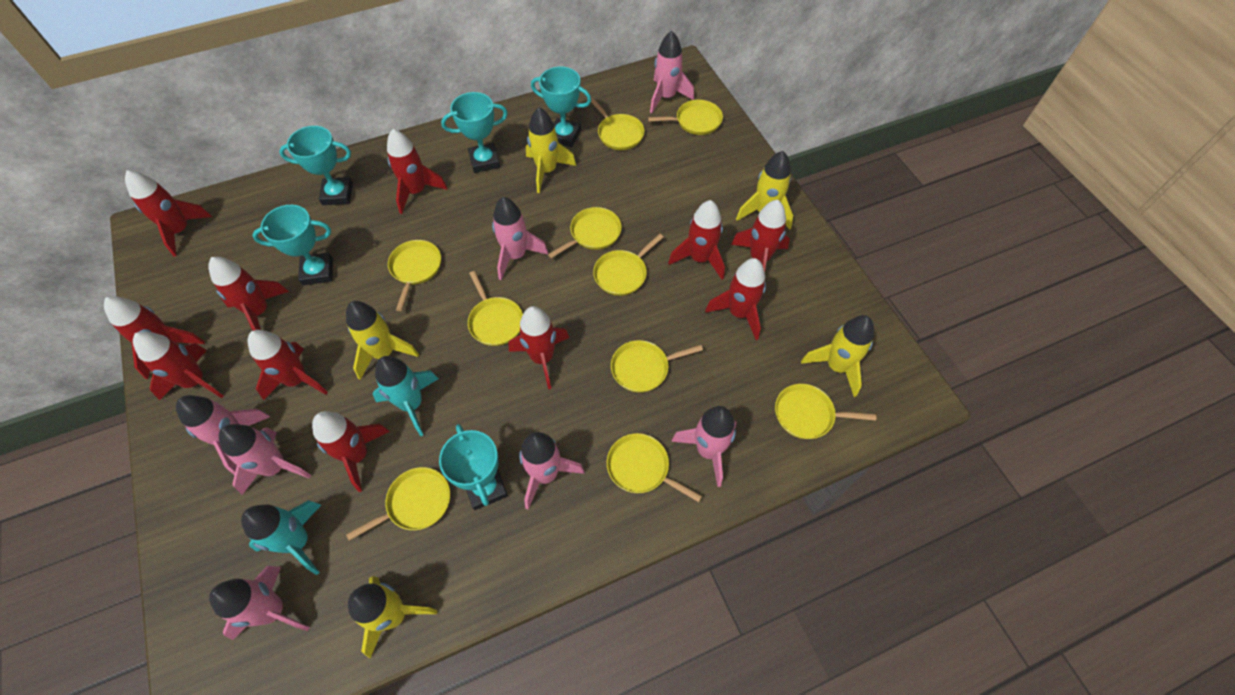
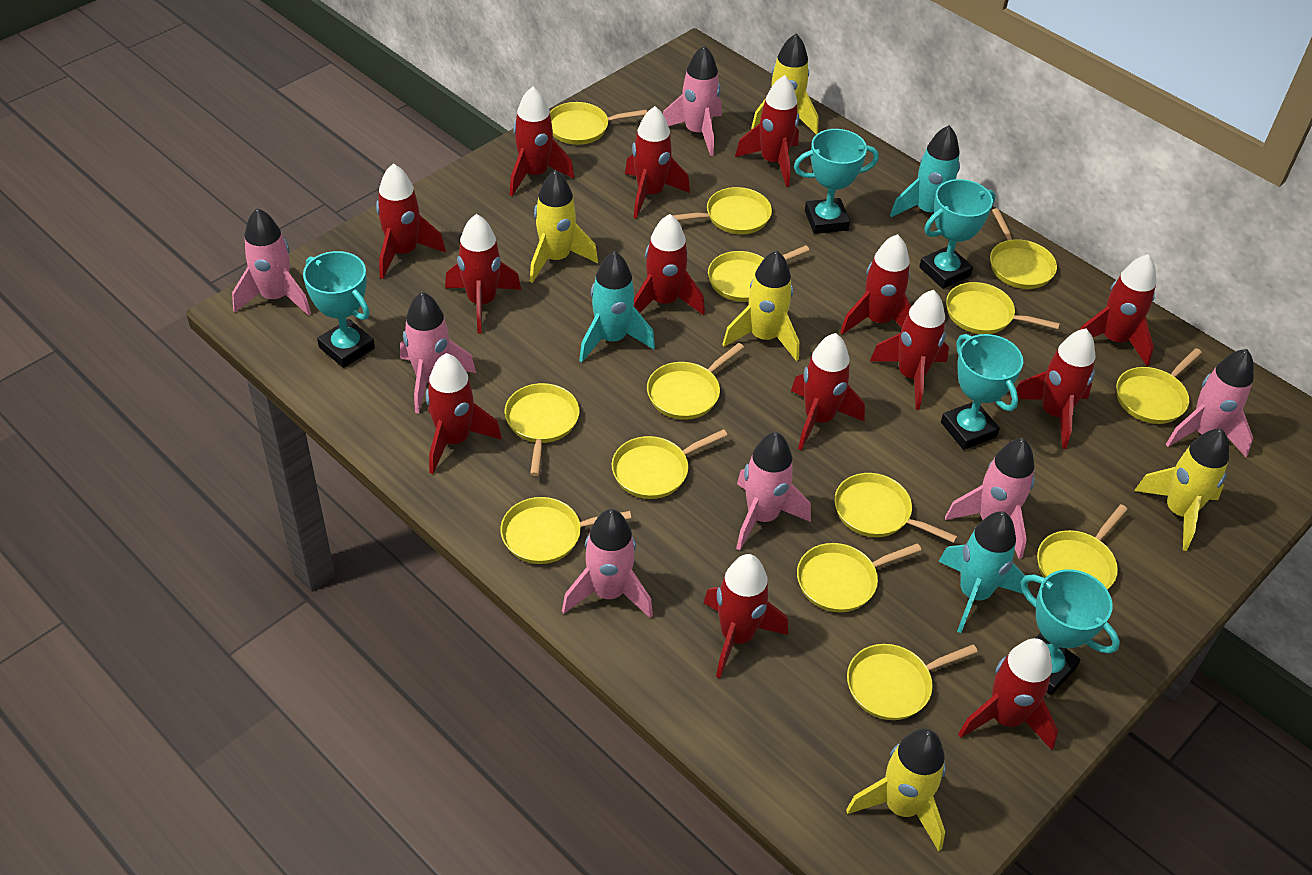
red rocket: [104,296,205,379] [125,170,212,256] [133,331,223,400] [208,257,289,331] [248,330,328,400] [312,411,390,492] [387,129,447,214] [509,306,569,389] [668,200,725,280] [705,258,766,340] [731,200,790,272] = 11 -> [376,163,446,279] [426,353,502,474] [445,214,521,334] [510,86,575,196] [625,106,690,219] [634,214,705,315] [704,554,788,678] [735,75,799,187] [791,333,865,451] [840,234,911,334] [870,290,949,410] [958,638,1058,750] [1011,329,1096,449] [1080,254,1156,366] = 14
turquoise rocket: [241,500,321,575] [373,356,438,437] = 2 -> [579,251,655,362] [890,125,960,217] [939,511,1025,633] = 3
yellow pan: [346,467,450,541] [388,240,441,311] [468,271,523,346] [548,207,622,258] [591,97,645,150] [593,234,664,296] [607,433,702,502] [611,340,703,393] [648,100,723,135] [775,384,876,439] = 10 -> [500,497,631,564] [505,383,580,476] [550,102,647,145] [612,429,728,499] [647,343,744,420] [672,187,772,234] [708,245,810,302] [797,543,921,612] [834,473,957,543] [847,644,978,720] [946,282,1060,334] [990,208,1057,289] [1037,504,1128,589] [1116,348,1202,424] = 14

